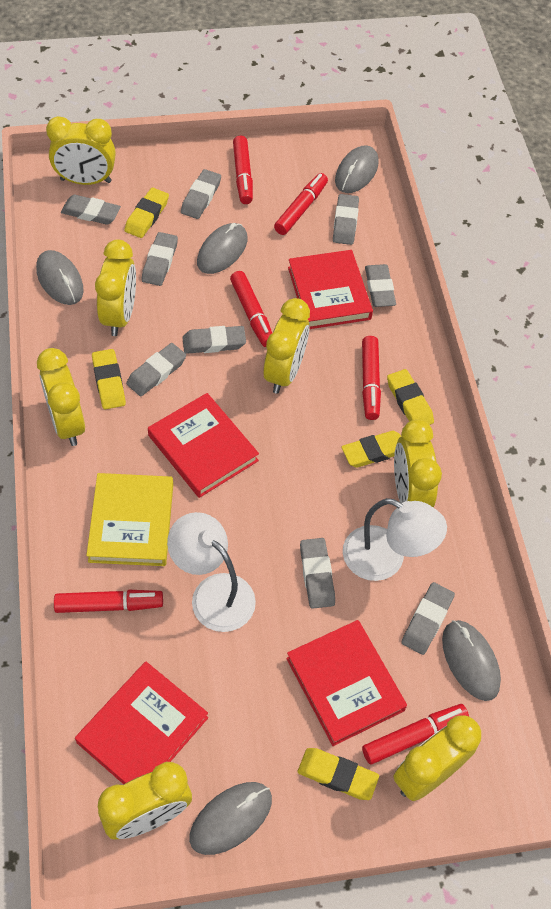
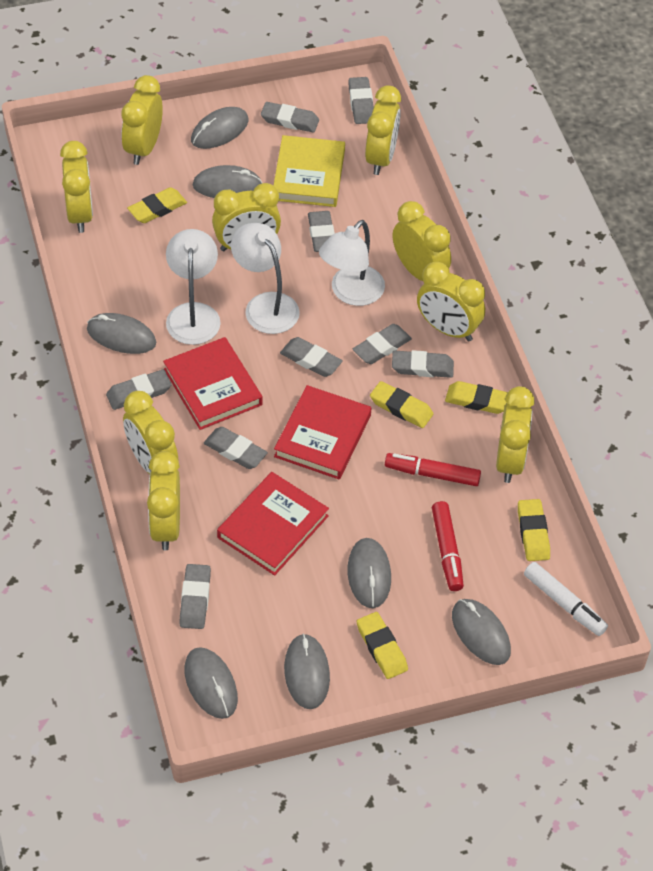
grey mouse: [36,250,84,305] [189,782,272,855] [197,223,248,274] [335,145,378,193] [442,620,501,701] = 5 -> [87,313,156,354] [184,647,238,719] [191,107,249,149] [192,165,262,198] [284,634,330,709] [348,538,391,608] [452,599,511,665] = 7
red book: [75,662,208,784] [148,393,259,498] [286,620,407,746] [288,250,373,329] = 4 -> [163,337,263,430] [217,472,329,575] [274,385,371,479] = 3
red marker: [54,590,163,613] [230,271,272,347] [233,136,253,204] [274,173,328,235] [362,336,381,420] [362,704,469,765] = 6 -> [385,453,481,486] [432,501,464,591] = 2
white lamp: [167,512,256,632] [343,498,447,581] = 2 -> [166,229,221,345] [231,223,300,334] [319,220,385,306] = 3
white marker: none = 0 -> [524,562,608,636] = 1
yellow clock: [37,348,85,446] [46,116,116,185] [95,240,136,336] [98,762,192,839] [264,298,310,394] [393,715,481,801] [394,419,442,507] = 7 -> [60,141,93,233] [121,75,163,165] [123,391,179,474] [147,451,180,550] [212,183,281,251] [365,85,401,175] [393,201,451,281] [417,262,485,342] [496,386,535,483] = 9

